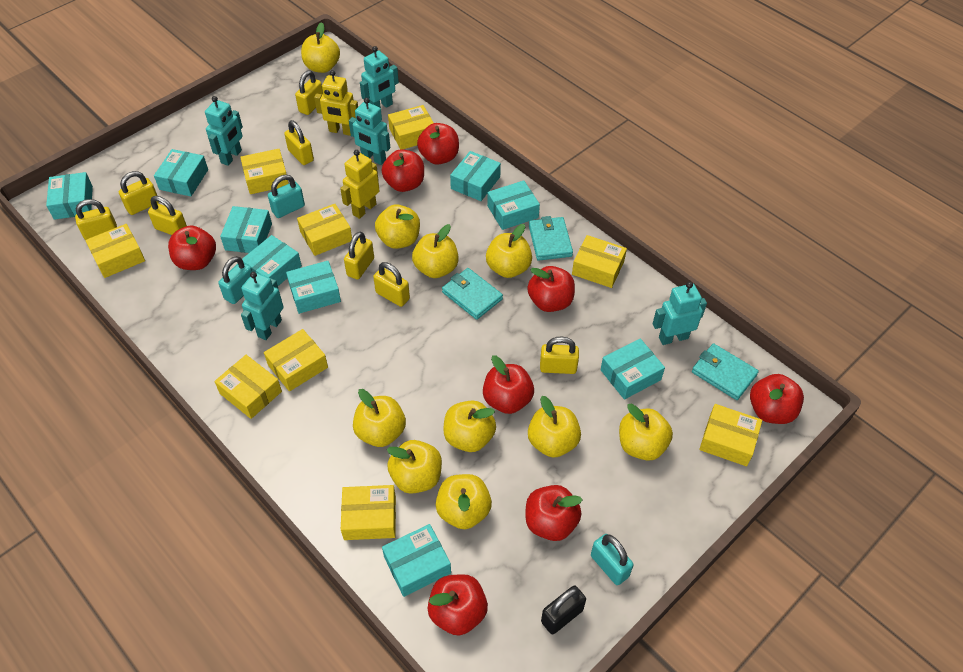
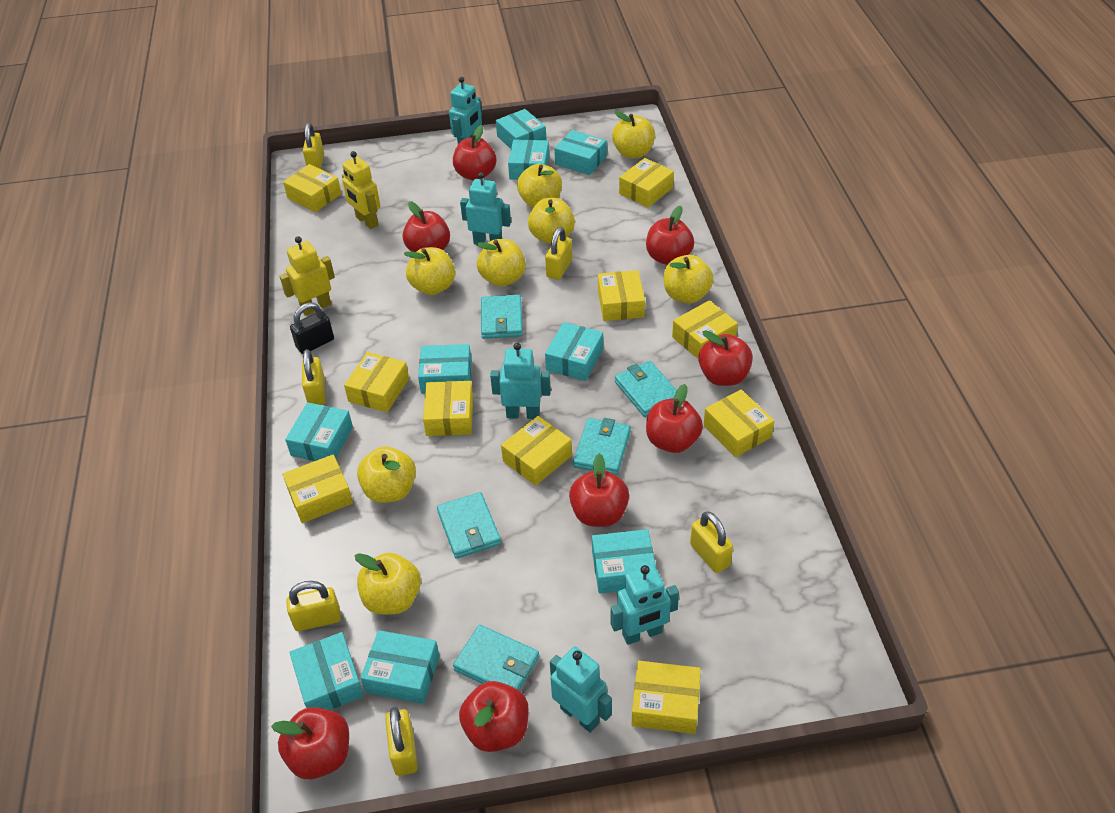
turquoise padlock: [218,256,253,304] [268,175,305,218] [591,534,634,585] = 3 -> none = 0
turquoise wallet: [442,268,503,320] [529,216,573,261] [692,343,759,400] = 3 -> [437,492,501,559] [453,625,539,691] [481,295,523,339] [573,418,631,475] [615,361,676,417] = 5
yellow apple: [301,22,340,73] [353,389,406,447] [375,204,420,249] [387,440,442,494] [412,224,459,278] [436,474,492,529] [443,400,496,452] [486,224,532,278] [528,396,581,458] [619,404,673,461] = 10 -> [355,553,421,615] [357,446,416,503] [404,247,455,295] [476,239,526,287] [517,164,562,208] [528,198,575,244] [612,111,655,158] [664,255,714,304] = 8
yellow box: [86,224,145,278] [214,355,282,419] [240,149,289,194] [264,329,328,391] [297,204,352,256] [341,485,396,540] [388,105,434,149] [572,235,627,288] [699,404,762,466] = 9 -> [282,455,353,523] [283,164,342,212] [344,352,409,412] [423,381,473,436] [501,416,572,486] [598,270,645,321] [619,158,674,207] [632,661,701,734] [672,300,738,359] [703,390,774,457] = 10
yellow padlock: [75,199,117,240] [119,171,159,215] [148,196,187,235] [284,120,314,165] [295,70,323,115] [344,231,374,280] [373,262,410,307] [540,337,579,374] = 8 -> [286,581,341,631] [302,349,325,405] [303,123,324,169] [385,707,418,776] [545,227,572,280] [690,511,733,573] = 6

